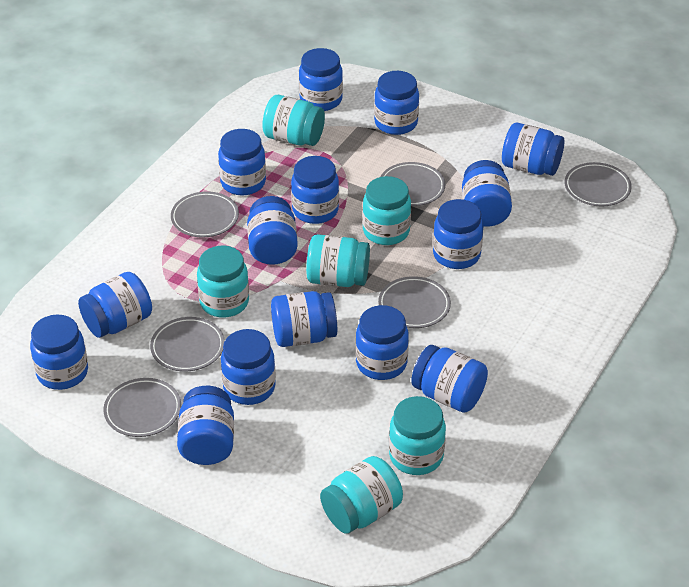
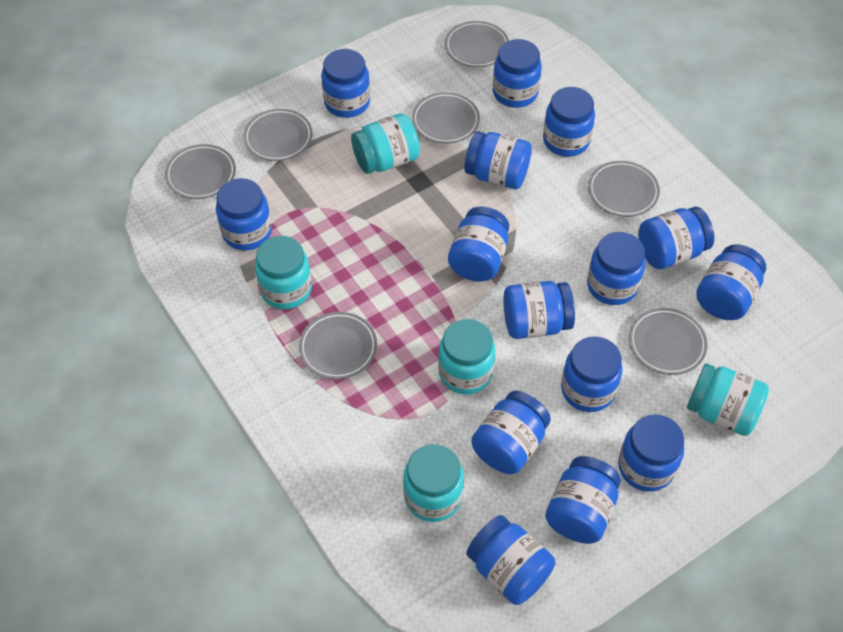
grey plate: [103,378,181,437] [150,317,225,372] [171,191,239,238] [378,276,451,328] [380,162,445,206] [564,162,632,206] = 6 -> [165,144,236,199] [244,109,313,161] [299,312,377,379] [412,92,480,144] [445,21,509,68] [588,161,660,217] [629,308,708,375] = 7
turquoise jar: [197,246,249,317] [262,95,325,146] [306,234,370,287] [320,456,403,534] [362,176,411,245] [389,396,446,475] = 6 -> [255,236,312,309] [351,113,420,174] [403,444,464,522] [438,319,495,394] [687,364,769,436] = 5

